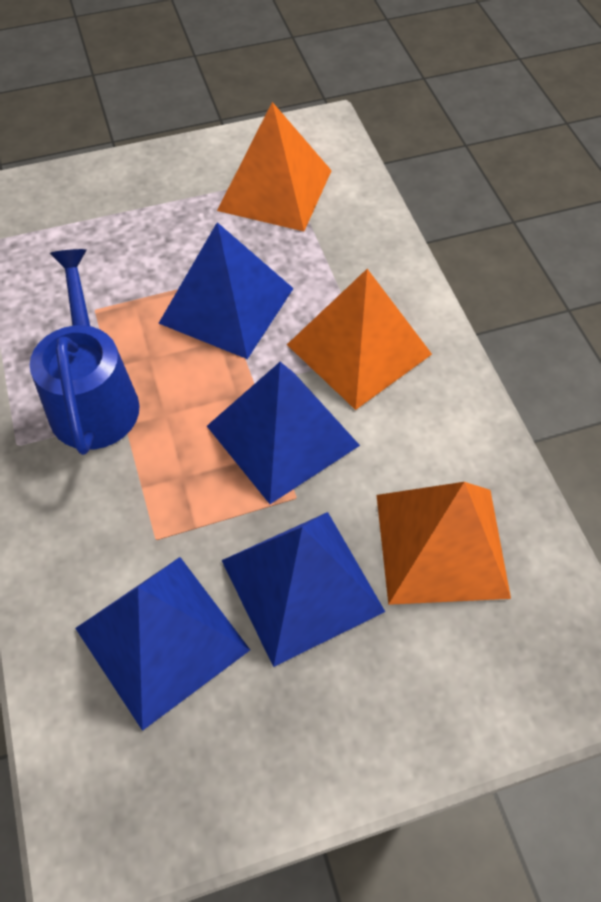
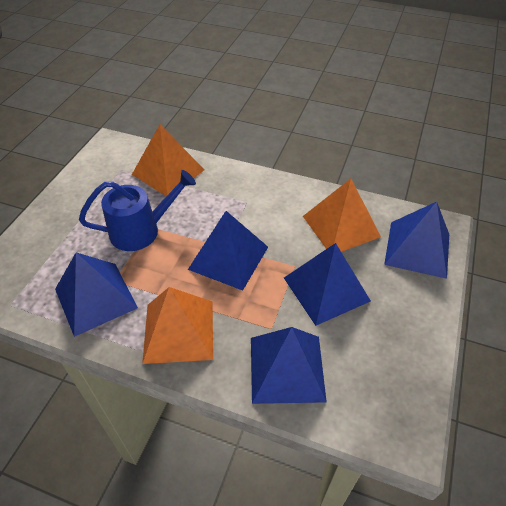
blue pyramid: [75,557,250,731] [158,222,294,359] [207,362,360,504] [221,512,385,667] = 4 -> [55,252,138,337] [188,211,268,291] [251,327,327,404] [284,243,371,326] [384,202,449,279] = 5

